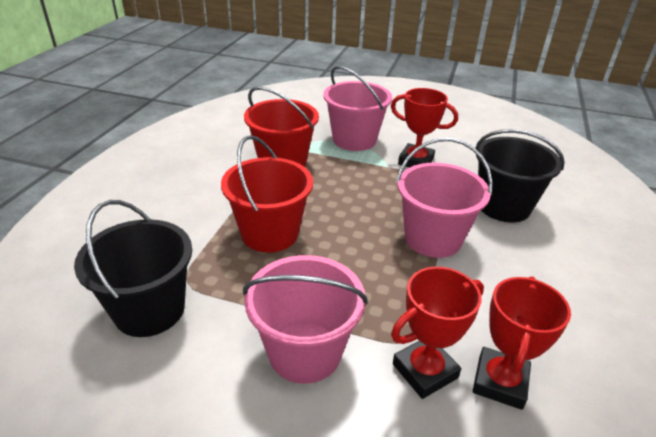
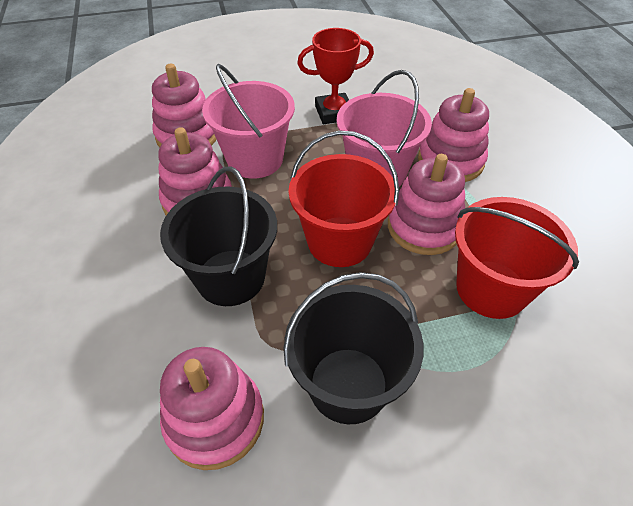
pink bucket: [243,255,368,384] [323,66,392,151] [396,138,493,258] = 3 -> [202,64,295,179] [337,70,432,187] = 2
pink stacking toy: none = 0 -> [152,64,217,147] [158,127,232,215] [160,347,264,470] [388,154,465,255] [418,88,489,182] = 5
red trophy: [391,88,458,167] [391,267,484,399] [473,276,571,410] = 3 -> [297,28,374,124] = 1

